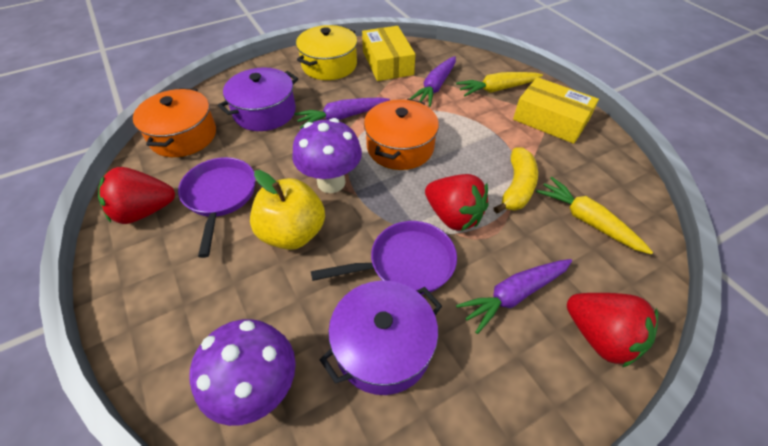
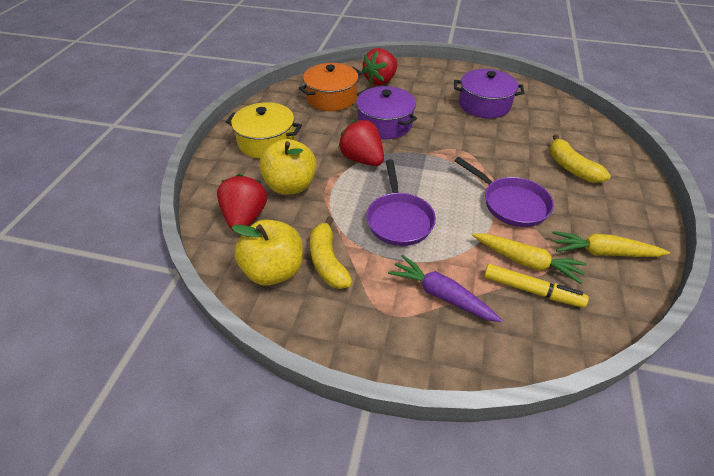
orange pot: [133,88,216,157] [364,99,439,170] = 2 -> [299,63,362,111] = 1
purple carrot: [295,98,390,129] [410,56,456,107] [456,259,572,334] = 3 -> [388,255,502,322] = 1
purple mushroom: [189,319,296,426] [292,118,362,193] = 2 -> none = 0
yellow apple: [250,170,325,250] = 1 -> [232,219,303,286] [259,139,316,195] = 2
yellow banana: [494,147,538,214] = 1 -> [310,216,353,289] [549,134,611,183] = 2
yellow box: [362,26,416,81] [513,77,599,144] = 2 -> none = 0
yellow marker: none = 0 -> [484,264,589,308] = 1

